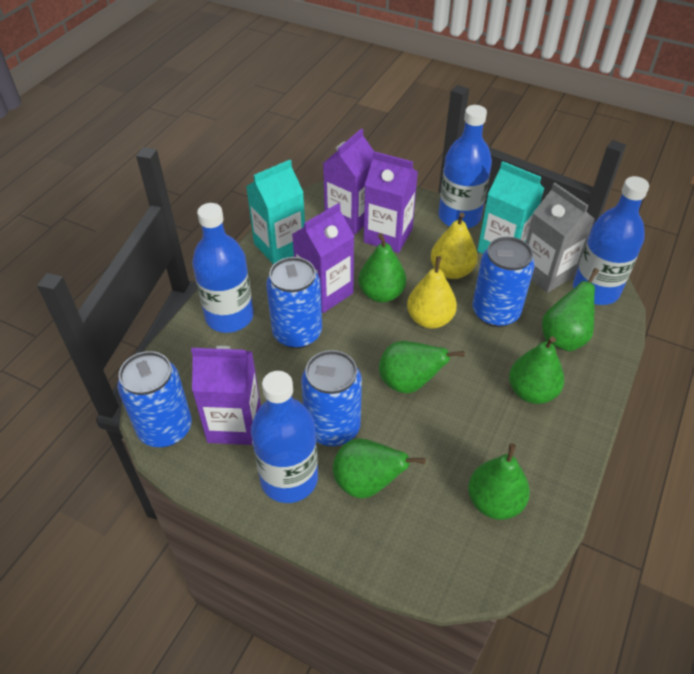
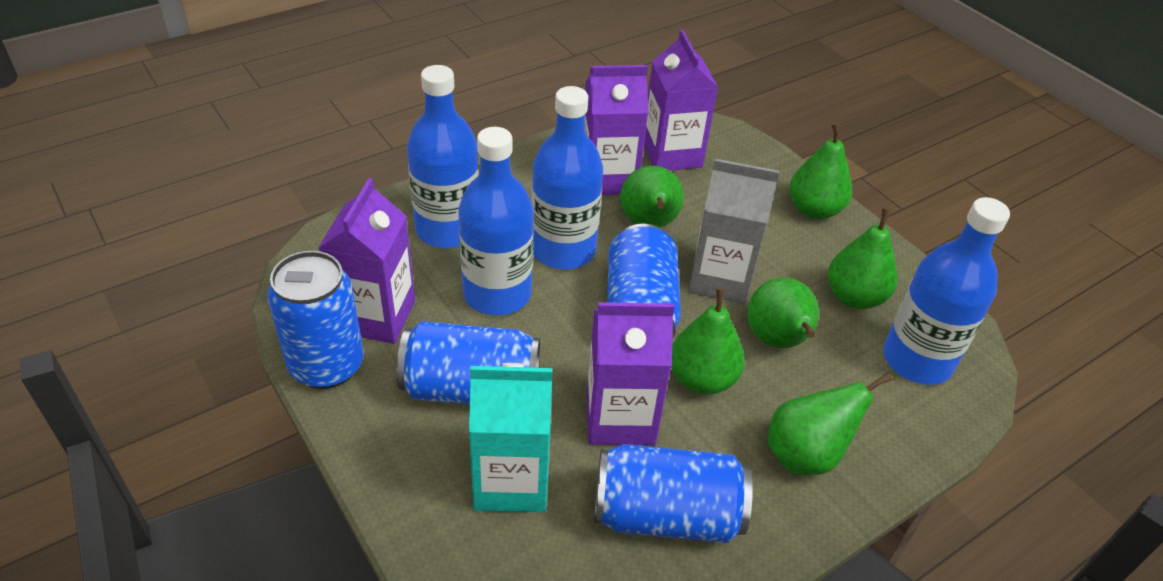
turquoise carton: [246,160,305,265] [477,161,545,254] = 2 -> [469,363,553,512] = 1
yellow pear: [407,256,457,329] [431,212,478,279] = 2 -> none = 0

